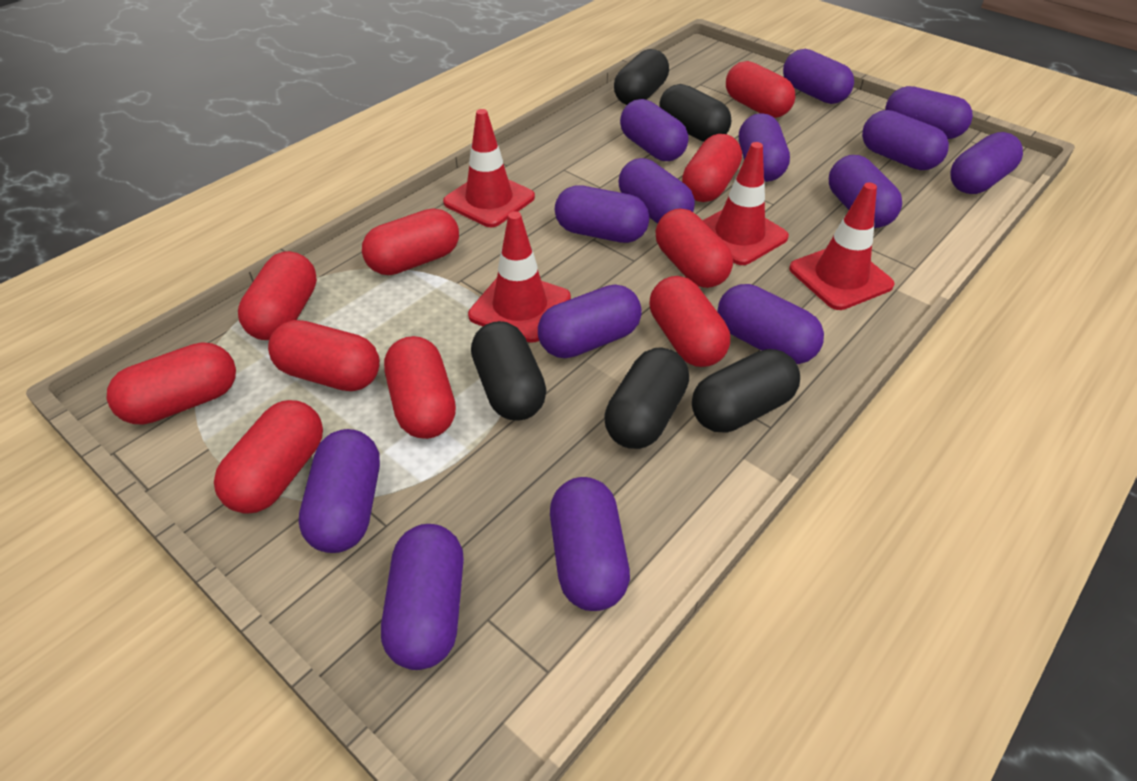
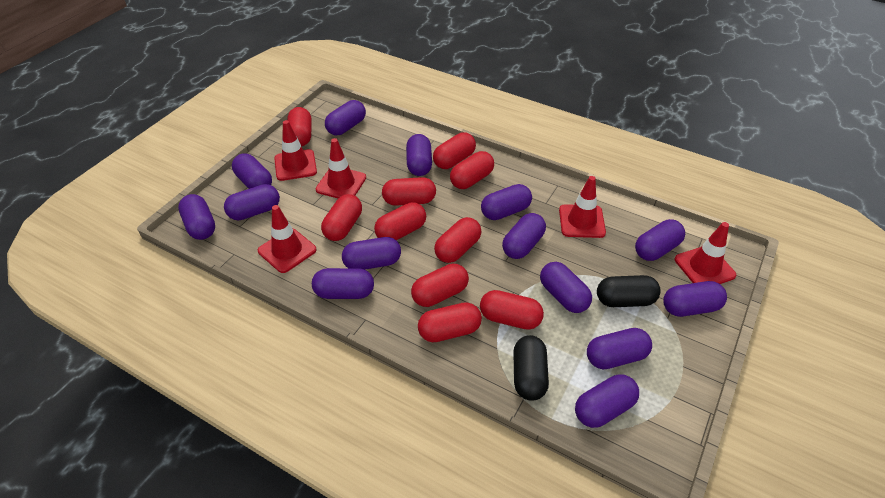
black capsule: [471,321,547,421] [604,347,689,449] [614,49,669,105] [660,84,731,142] [692,349,800,433] = 5 -> [513,335,549,401] [597,275,661,307] = 2
red traffic cone: [443,109,535,227] [468,211,571,343] [703,142,789,265] [789,183,895,310] = 4 -> [258,205,316,273] [274,120,317,181] [316,138,366,198] [559,176,606,238] [674,222,736,284] = 5

